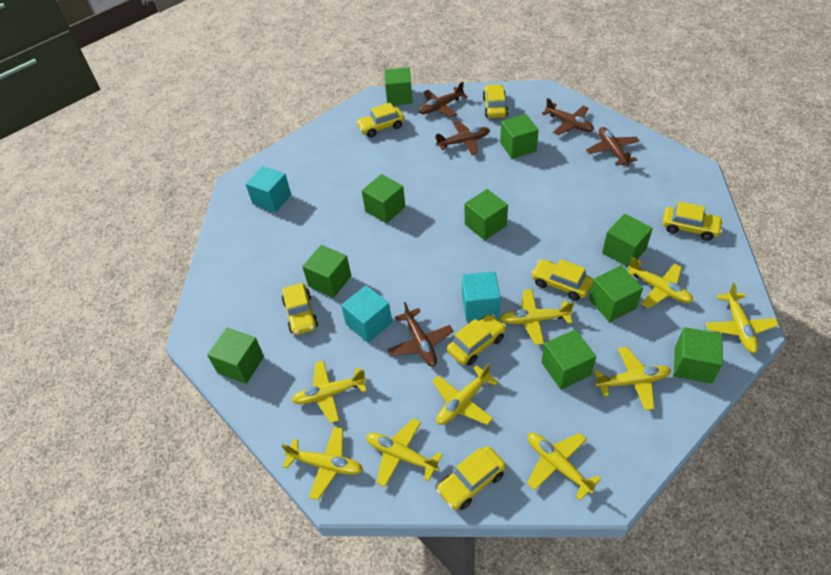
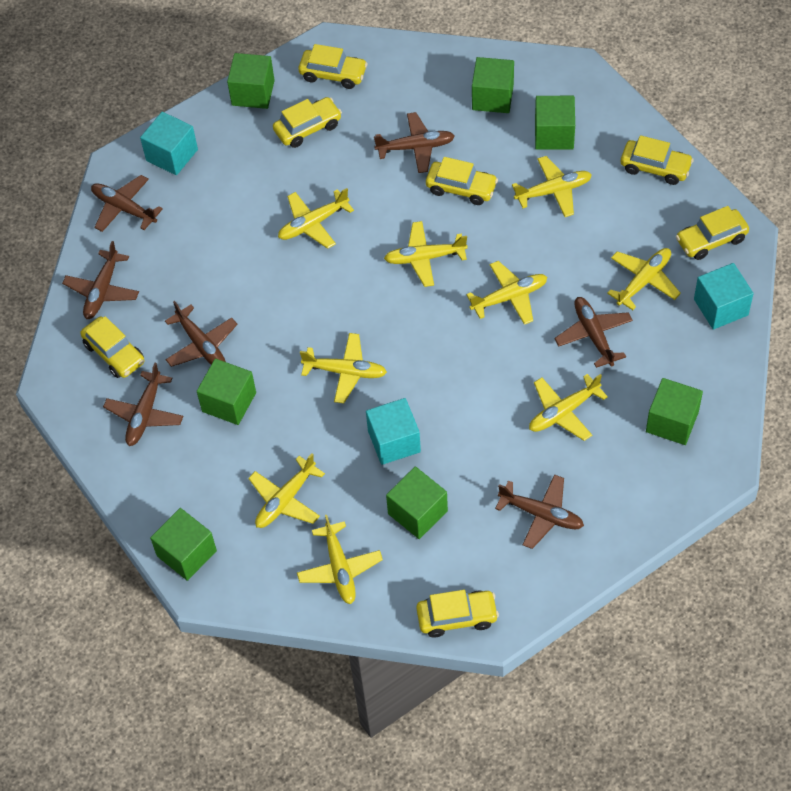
brown plane: [387,302,453,367] [419,82,468,117] [435,121,490,155] [542,98,594,135] [586,127,640,166] = 5 -> [62,241,139,319] [91,175,163,232] [103,363,183,446] [165,301,238,367] [374,112,455,173] [495,474,584,549] [554,297,633,368] = 7
green cube: [207,328,264,384] [302,245,351,298] [362,174,405,224] [384,67,413,105] [465,189,508,240] [500,114,539,159] [541,329,596,390] [589,265,643,322] [602,214,653,267] [674,327,723,384] = 10 -> [150,508,217,581] [197,359,256,425] [227,53,275,109] [386,467,448,539] [472,57,514,113] [535,96,575,150] [646,378,703,445] = 7

